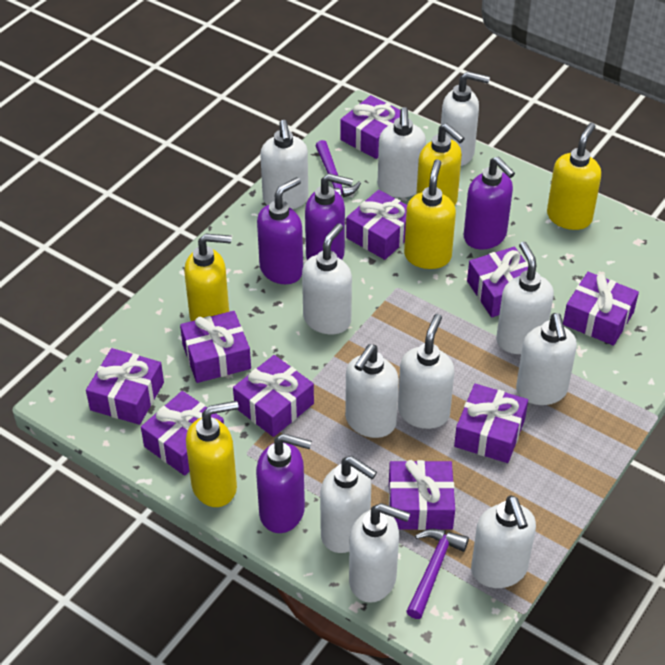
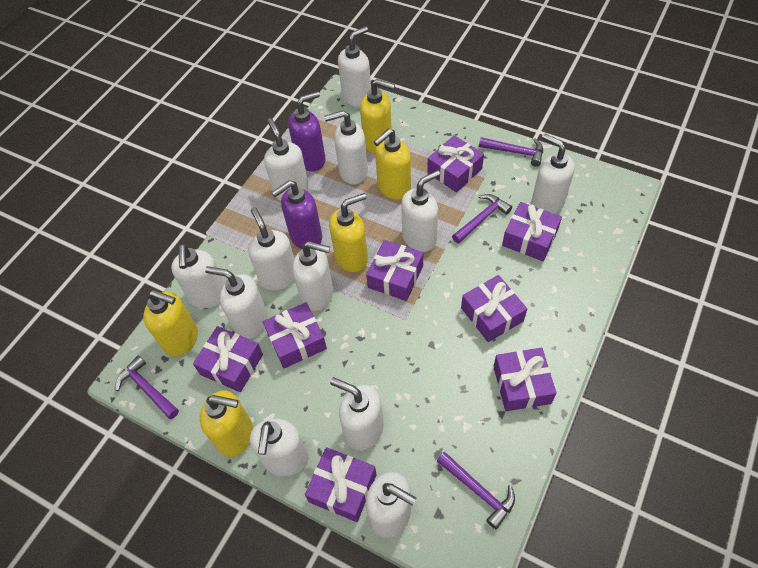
purple gift: [86,348,164,425] [141,391,224,476] [180,311,251,383] [233,355,314,437] [340,95,400,159] [346,190,407,260] [389,460,455,530] [454,384,528,463] [467,247,528,317] [563,272,639,346] = 10 -> [193,326,263,392] [263,302,327,368] [305,447,377,522] [366,240,423,301] [427,135,484,192] [461,275,527,342] [493,348,557,411] [502,202,562,261] = 8
purple hammer: [315,140,361,198] [406,529,469,619] = 2 -> [116,355,179,419] [437,452,515,529] [452,194,512,243] [479,137,543,167] = 4
purple soap dispenser: [256,433,312,533] [257,177,303,284] [305,174,353,260] [464,156,515,250] = 4 -> [271,180,322,249] [288,91,326,171] = 2
white soap dispenser: [260,120,308,209] [302,223,352,334] [320,456,377,553] [345,344,399,438] [349,503,410,603] [377,107,426,198] [398,314,455,429] [441,71,490,166] [471,495,536,588] [496,242,554,354] [516,313,577,405] = 11 -> [171,244,225,308] [205,266,268,339] [248,207,295,291] [250,418,308,476] [264,118,309,201] [292,241,334,311] [324,111,368,185] [330,377,384,450] [338,26,371,108] [366,472,416,538] [401,170,440,252] [531,134,575,214] = 12

